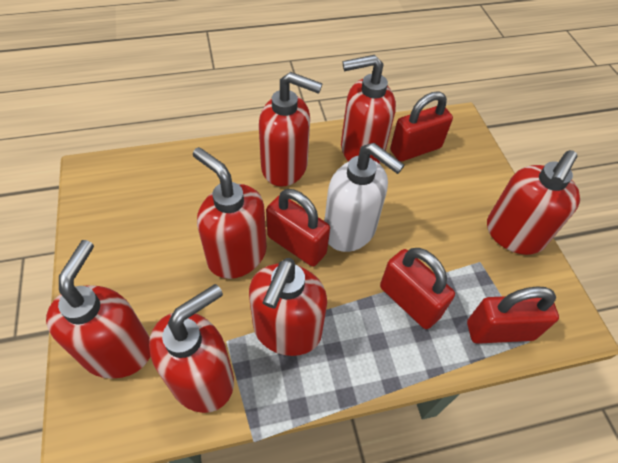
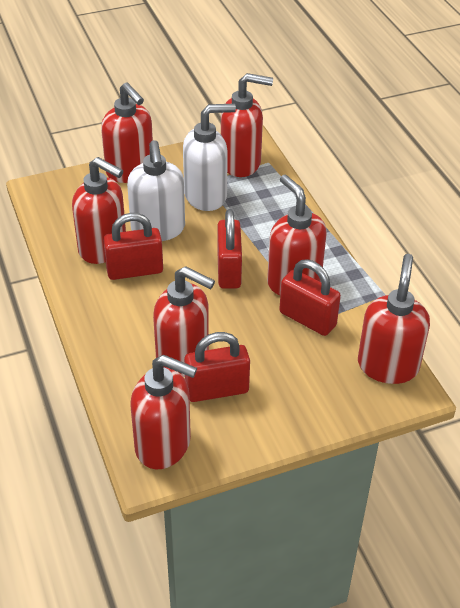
white soap dispenser: [324,143,404,252] = 1 -> [127,140,185,241] [183,104,236,211] = 2

